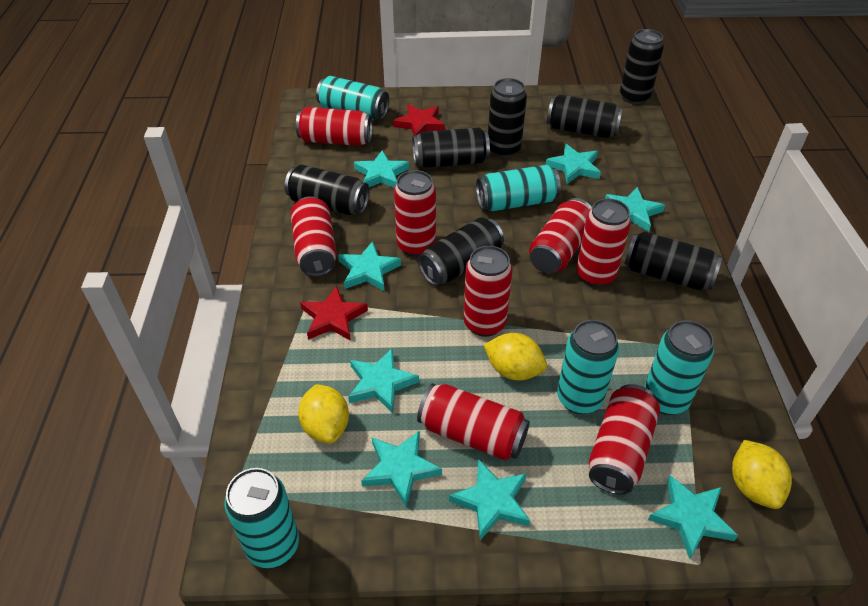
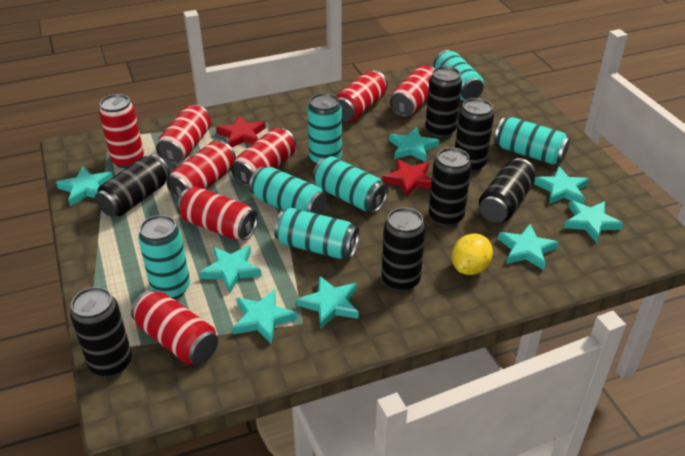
turquoise can: [224,468,299,568] [316,76,389,120] [476,165,561,211] [557,320,619,414] [644,320,714,415] = 5 -> [138,215,190,299] [249,166,326,215] [274,208,360,259] [307,93,342,164] [313,156,388,212] [434,50,484,101] [494,117,570,165] = 7
yellow lemon: [298,384,349,444] [484,333,547,380] [732,440,792,509] = 3 -> [452,233,493,275] = 1

